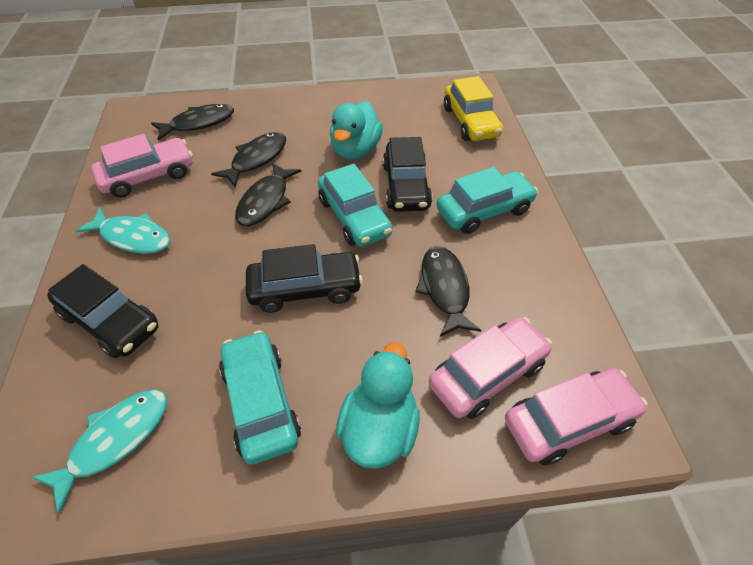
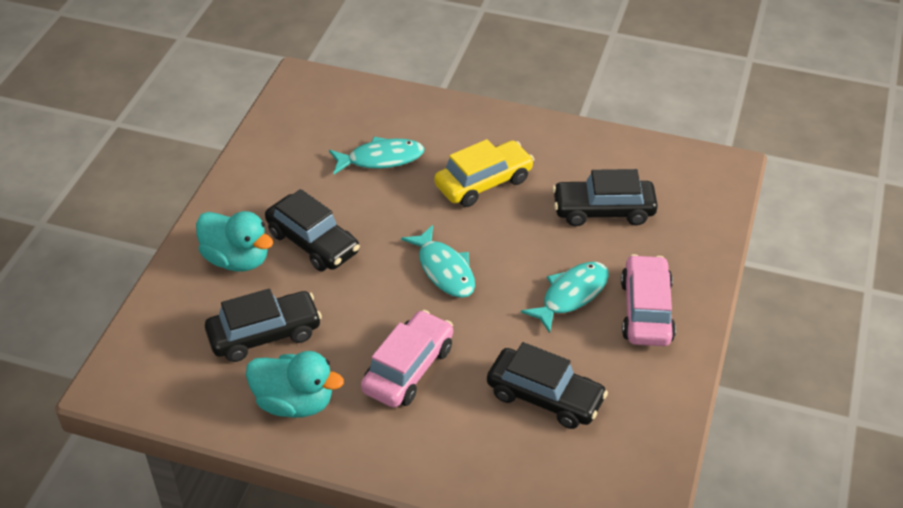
black car: [47,264,158,358] [246,244,363,313] [383,137,432,212] = 3 -> [205,289,322,362] [265,189,360,271] [487,342,608,429] [552,169,658,226] = 4
black fish: [151,104,234,141] [211,132,286,188] [235,162,302,226] [415,246,481,337] = 4 -> none = 0
pink car: [91,134,193,198] [429,317,552,419] [505,368,648,465] = 3 -> [361,310,453,408] [621,254,676,346] = 2
turquoise car: [219,330,301,465] [318,164,392,247] [437,167,538,234] = 3 -> none = 0
turquoise fish: [32,390,168,514] [75,208,170,254] = 2 -> [329,137,425,174] [401,225,475,298] [521,262,609,333] = 3

